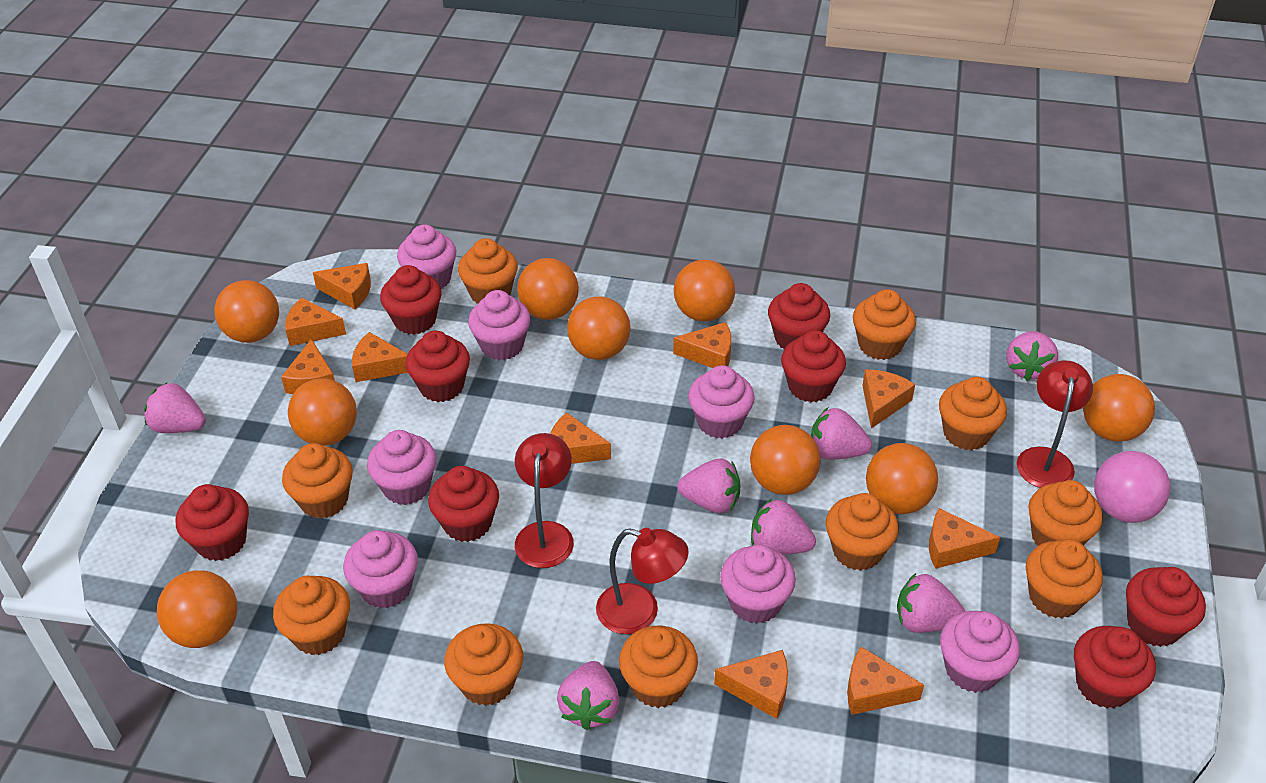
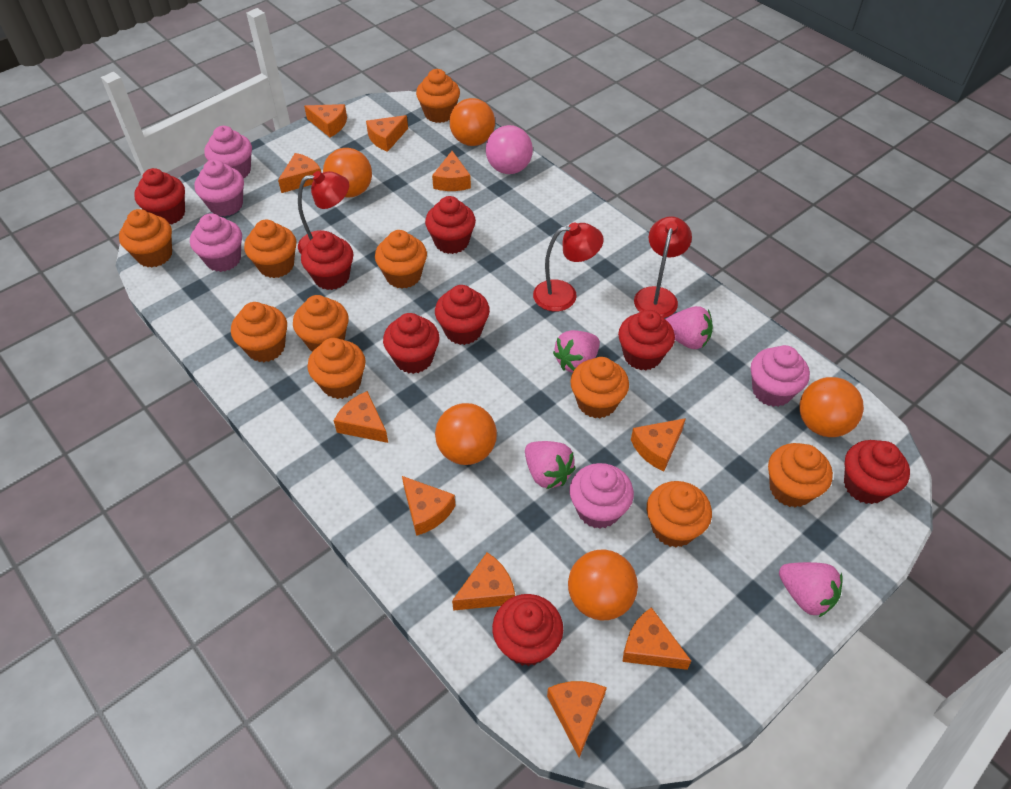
orange ball: [157,570,237,648] [214,280,279,343] [288,378,357,446] [517,258,579,320] [567,296,630,360] [674,260,735,321] [750,425,820,495] [866,443,938,514] [1083,374,1155,442] = 9 -> [323,148,372,197] [435,403,497,465] [449,98,495,146] [568,549,638,620] [799,377,864,437] = 5
pink cupcake: [343,530,418,608] [367,430,437,505] [397,224,456,289] [468,290,531,360] [688,365,755,438] [720,545,796,624] [940,611,1020,693] = 7 -> [190,213,242,272] [195,159,244,216] [204,126,252,178] [570,463,634,529] [751,345,810,407] = 5
pink strawberry: [144,382,206,433] [557,661,620,730] [677,459,740,513] [751,499,816,555] [811,408,872,460] [897,573,966,633] [1006,331,1058,381] = 7 -> [525,441,576,489] [553,330,600,373] [665,306,713,349] [779,562,843,617] = 4

